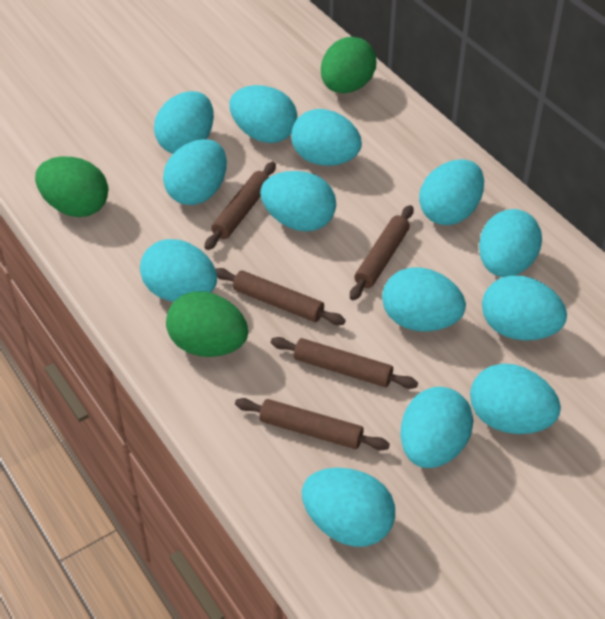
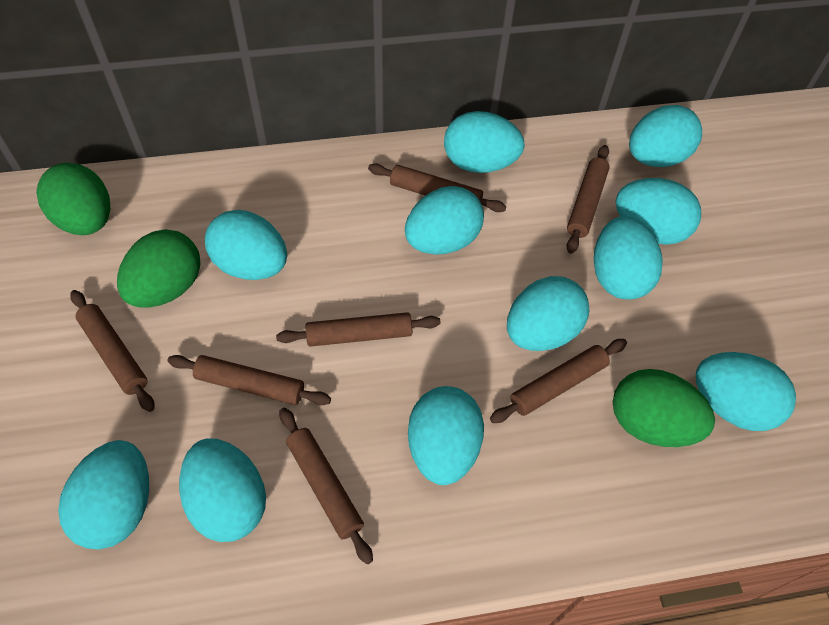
brown rolling pin: [205,162,276,250] [216,268,345,325] [235,398,390,451] [271,337,418,389] [350,205,414,300] = 5 -> [70,290,155,412] [167,355,331,405] [276,312,441,347] [280,408,373,564] [368,163,506,212] [490,339,627,423] [566,145,610,254] = 7
turquoise egg: [140,239,217,302] [154,91,214,154] [163,139,227,205] [230,85,297,143] [260,171,336,232] [291,109,362,166] [302,468,395,547] [382,267,466,332] [401,387,473,468] [419,159,484,225] [470,364,561,434] [479,209,542,277] [482,275,567,341] = 13 -> [58,440,149,550] [179,439,266,542] [205,210,287,280] [405,186,484,255] [408,386,484,485] [444,111,525,173] [507,276,589,351] [594,216,663,300] [616,178,701,245] [629,105,702,167] [696,352,796,431] = 11

